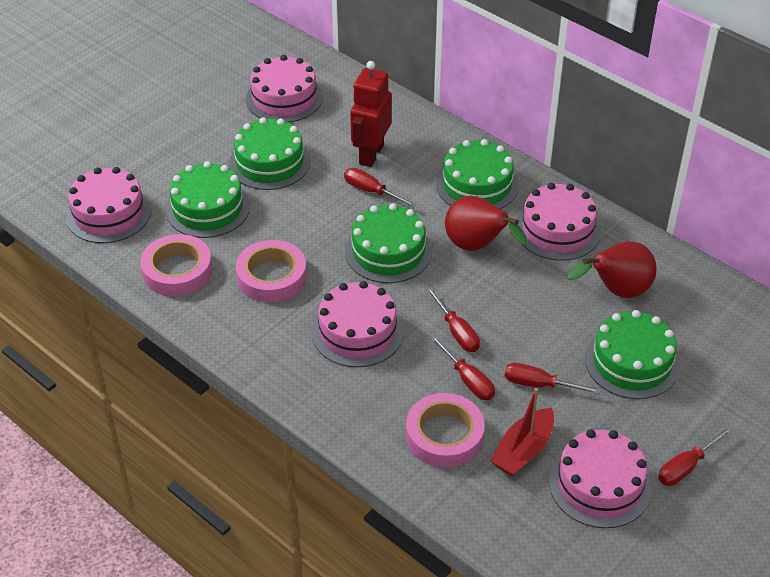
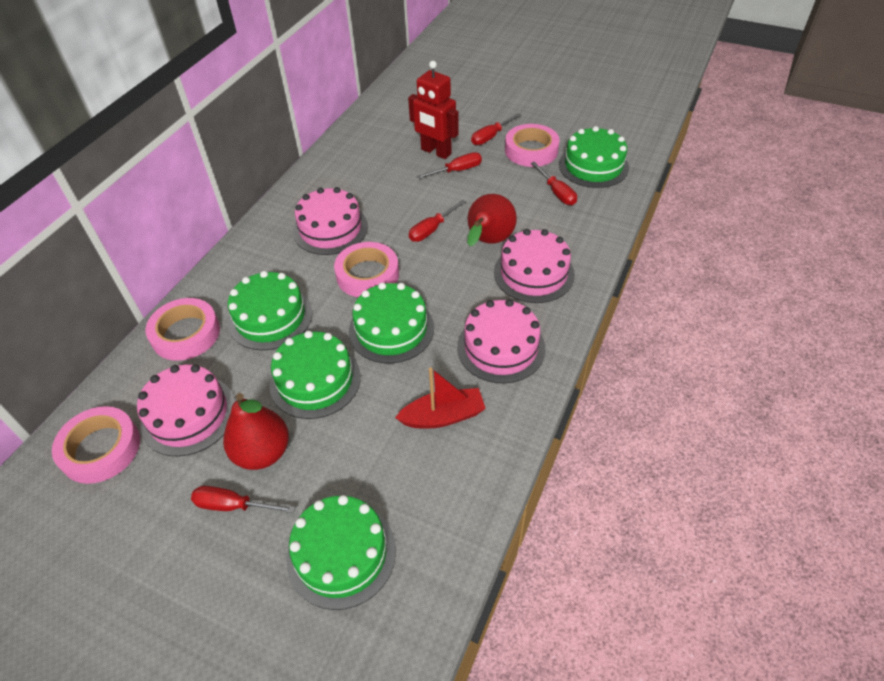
pink cake: [66,167,151,243] [246,55,323,123] [312,281,404,367] [517,183,601,261] [549,429,652,528] = 5 -> [137,364,236,457] [293,187,368,255] [457,299,545,383] [494,229,575,303] = 4
pink tape: [140,234,213,296] [236,240,307,302] [406,393,485,468] = 3 -> [52,406,140,484] [145,298,220,361] [334,242,399,297] [505,124,560,167] = 4

